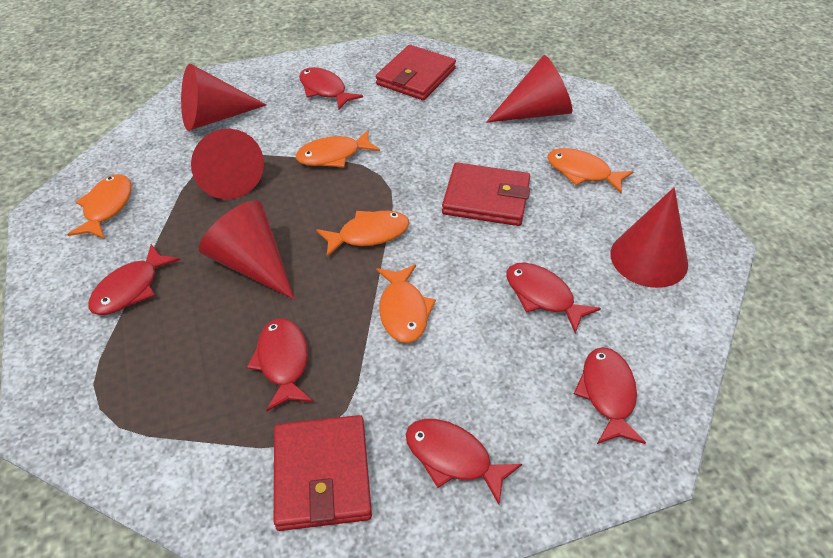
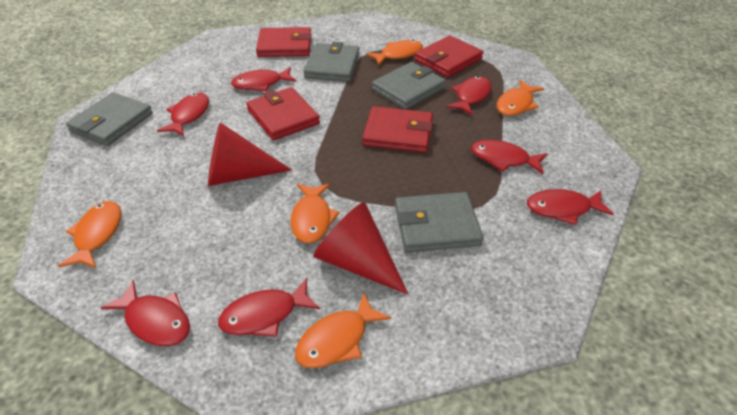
grey wallet: none = 0 -> [66,92,153,146] [304,42,360,82] [372,62,446,109] [395,192,483,253] = 4
red cone: [181,64,267,131] [191,129,264,199] [199,200,294,300] [486,55,572,123] [610,187,688,288] = 5 -> [208,123,292,186] [313,202,408,294] = 2
red fish: [88,244,180,315] [247,318,313,411] [299,67,363,109] [406,419,522,505] [507,263,601,333] [574,347,646,444] = 6 -> [101,280,190,346] [157,93,209,136] [218,278,320,337] [231,67,296,91] [446,76,492,115] [471,140,548,174] [527,189,614,225] = 7
red wallet: [274,415,372,531] [376,45,456,100] [442,163,530,226] = 3 -> [246,87,320,141] [256,27,312,57] [362,106,433,153] [414,35,483,77] = 4

